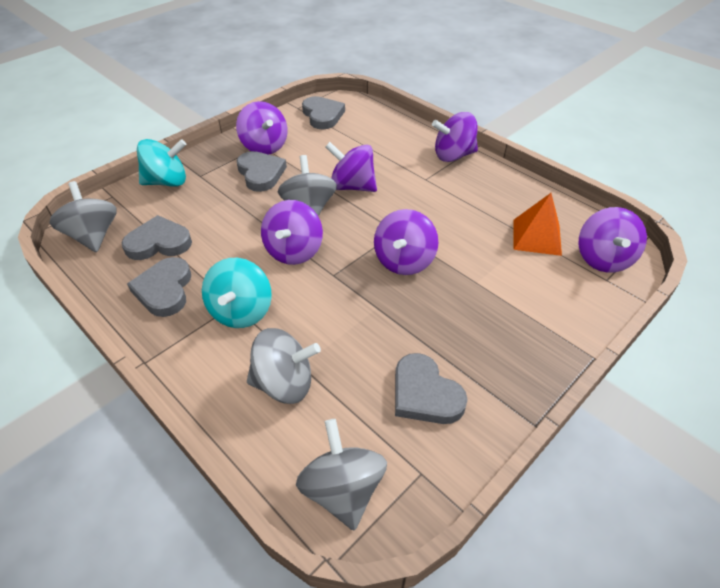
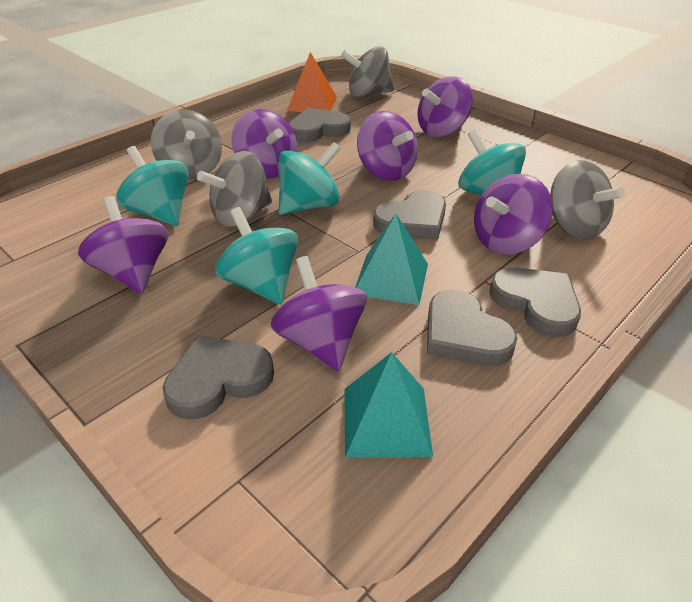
turquoise pyramid: none = 0 -> [344,352,433,458] [355,214,428,305] = 2
turquoise spinning top: [137,139,186,187] [202,258,272,328] = 2 -> [117,146,189,226] [215,207,298,304] [278,142,341,215] [458,129,526,195] = 4

